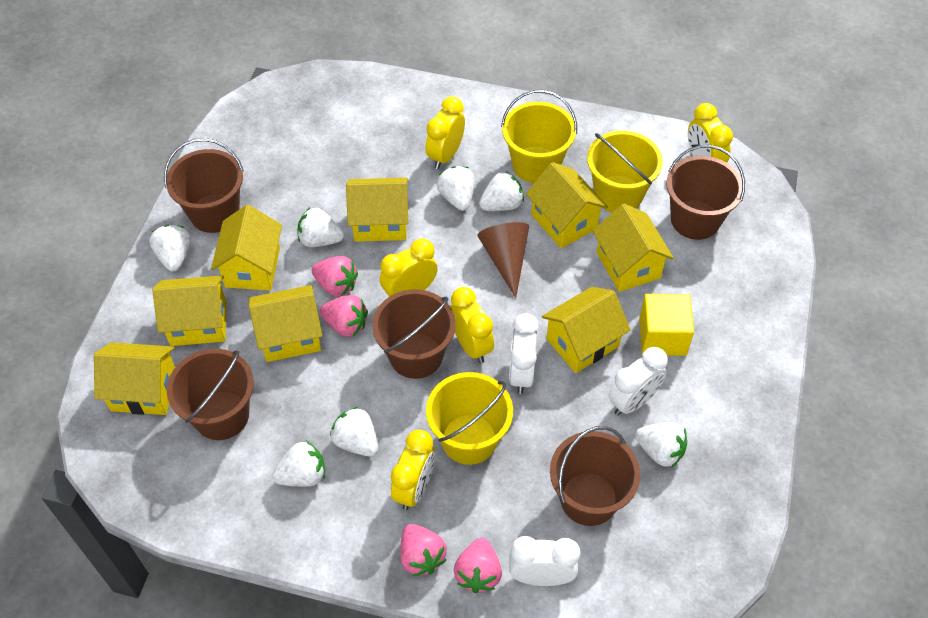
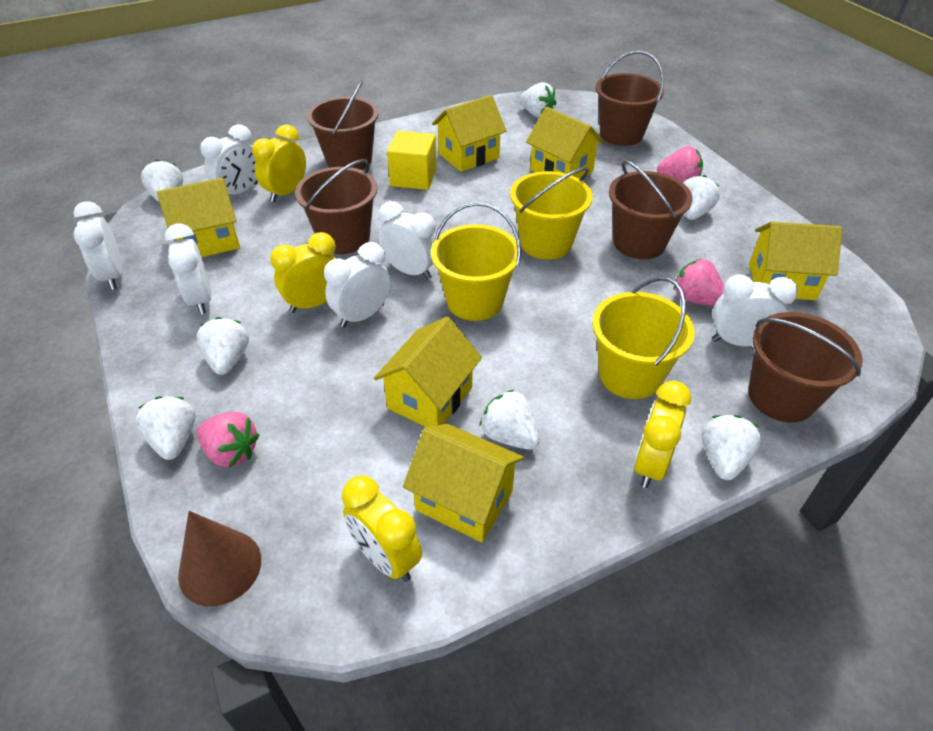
pink strawberry: [311,256,358,297] [320,295,368,337] [400,524,447,576] [454,538,502,593] = 4 -> [197,412,259,467] [657,146,703,183] [674,259,724,306] = 3
white clock: [509,313,539,394] [509,536,580,586] [609,347,668,416] = 3 -> [74,201,123,290] [165,224,211,315] [200,124,258,194] [324,242,391,328] [378,201,436,280] [712,274,798,346] = 6
yellow clock: [380,238,438,297] [391,430,435,510] [426,96,465,169] [450,287,494,363] [688,103,733,163] = 5 -> [252,124,306,202] [270,232,336,313] [342,475,422,582] [634,381,691,488] = 4
yellow house: [94,342,175,415] [152,275,226,346] [211,205,282,291] [249,285,322,362] [346,178,408,242] [526,162,608,248] [542,287,631,373] [593,204,674,292] = 8 -> [157,178,240,257] [374,316,482,427] [403,424,524,542] [432,95,506,172] [526,107,604,179] [749,222,842,300] = 6

